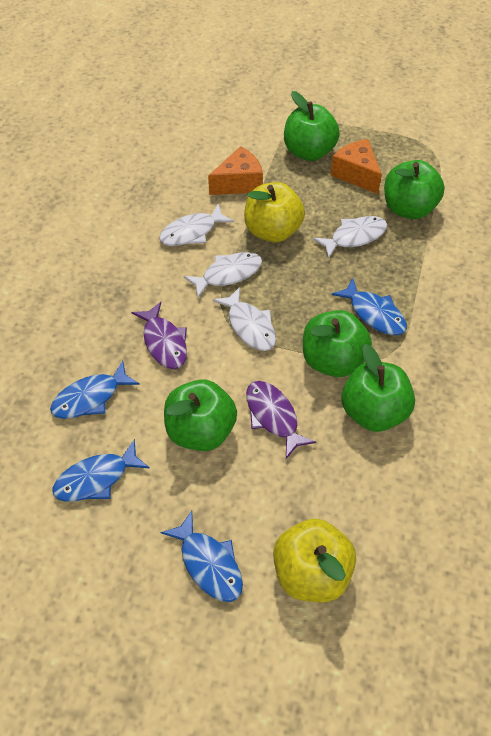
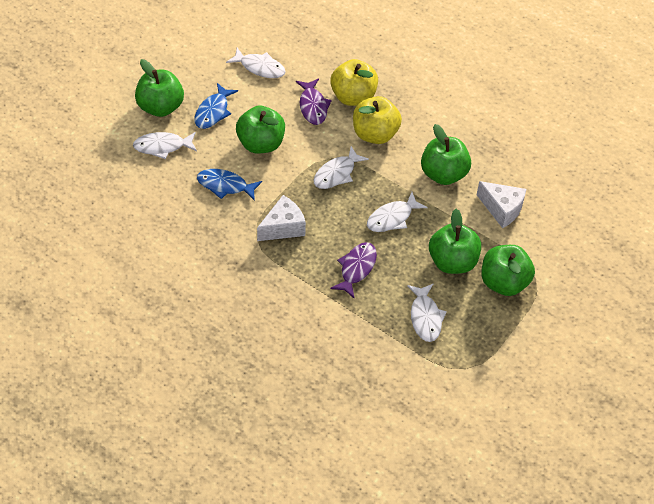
blue fish: [50,360,140,419] [52,439,150,502] [161,511,243,602] [331,278,407,335] = 4 -> [194,83,238,129] [197,169,262,201] = 2
orange cheese: [208,146,263,195] [331,139,382,194] = 2 -> none = 0
white cheese: none = 0 -> [257,195,306,241] [477,181,526,228] = 2
white fish: [159,204,234,246] [184,252,262,298] [213,287,276,351] [313,216,387,259] = 4 -> [133,132,197,159] [226,48,286,78] [314,146,369,189] [367,192,428,232] [407,284,447,342] = 5

